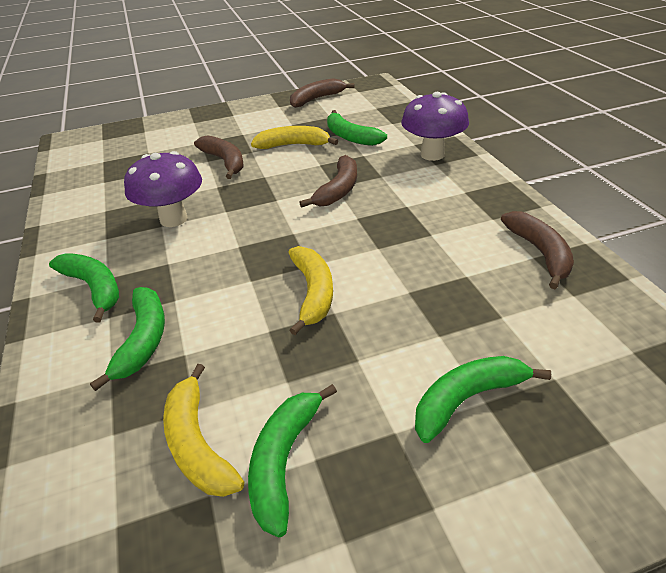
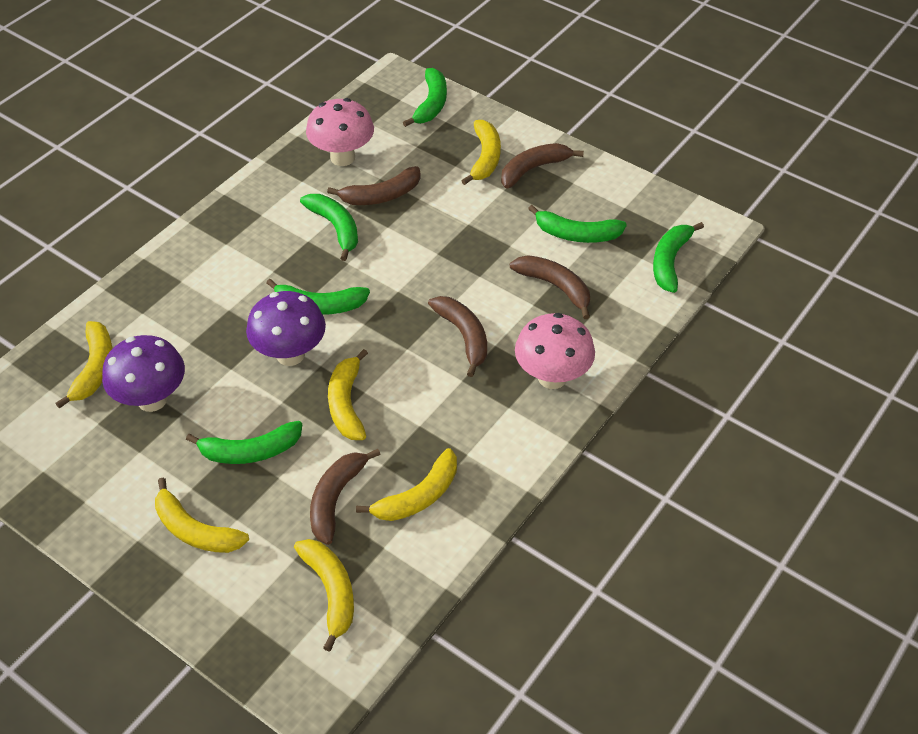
brown banana: [194,135,244,179] [290,78,355,108] [299,155,357,207] [501,211,574,289] = 4 -> [310,449,381,545] [327,166,421,205] [428,296,487,377] [501,143,584,188] [510,255,590,319] = 5
green banana: [49,253,119,323] [90,287,165,391] [248,384,337,538] [327,110,387,146] [415,356,551,443] = 5 -> [186,421,302,464] [266,279,370,315] [300,194,358,261] [403,68,447,127] [528,205,627,243] [653,222,704,293] = 6
pink mushroom: none = 0 -> [306,98,374,166] [515,313,595,389] = 2
yellow banana: [163,364,244,497] [251,126,338,149] [288,246,333,335] = 3 -> [55,321,113,409] [155,478,249,553] [294,539,354,652] [328,349,368,440] [356,448,457,521] [461,120,501,185] = 6

